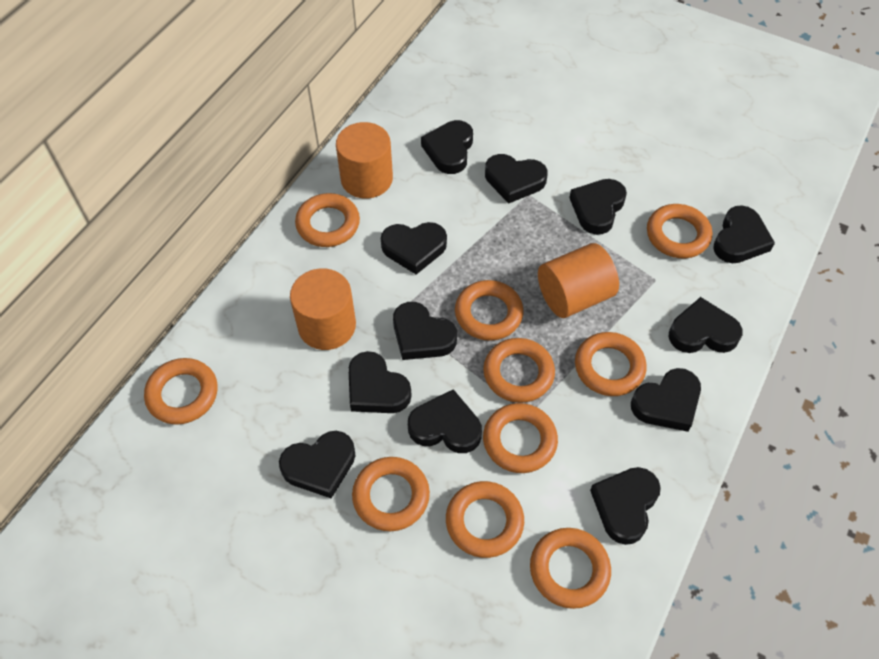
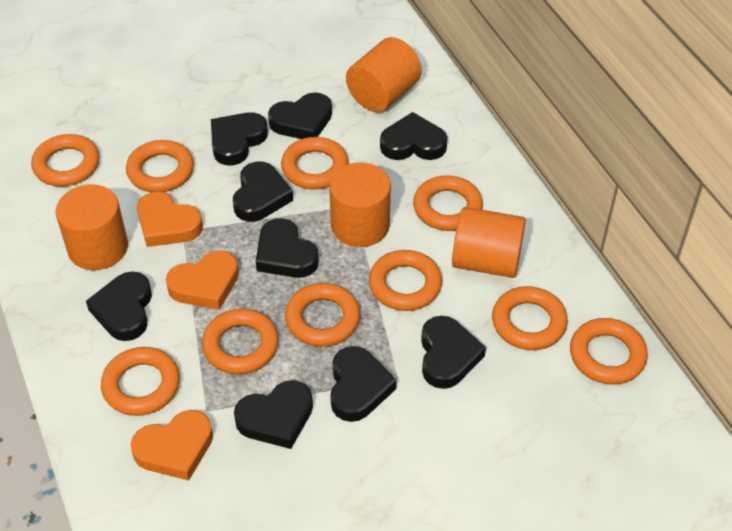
black heart: [279,431,356,499] [348,351,412,413] [381,222,447,275] [393,302,457,360] [408,389,482,453] [421,120,473,174] [485,154,548,204] [569,179,627,235] [590,467,661,545] [631,368,701,432] [669,297,743,353] [713,205,775,263] = 12 -> [86,272,152,341] [211,112,268,165] [233,162,293,222] [234,380,313,449] [256,218,319,278] [268,92,332,139] [330,346,397,422] [380,112,448,160] [421,316,486,389] = 9
orange cylinder: [290,268,356,350] [336,122,393,199] [538,243,619,318] = 3 -> [56,184,128,270] [329,162,391,247] [346,37,422,112] [452,207,526,278] = 4
orange heart: none = 0 -> [131,410,213,481] [137,192,203,247] [166,250,239,310] = 3

